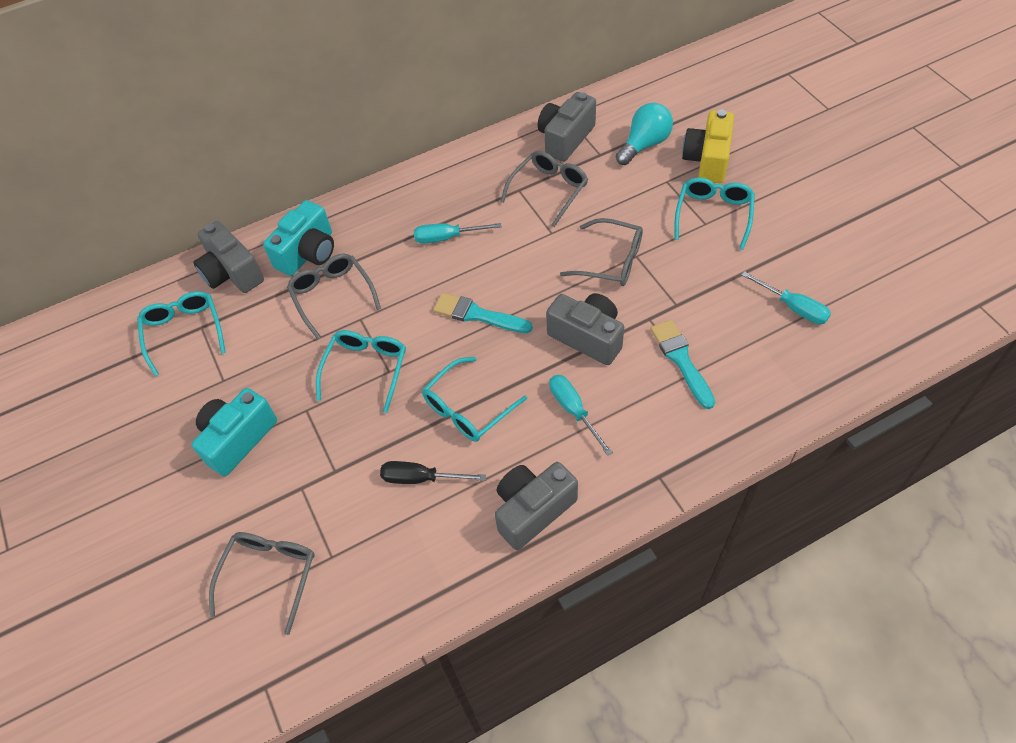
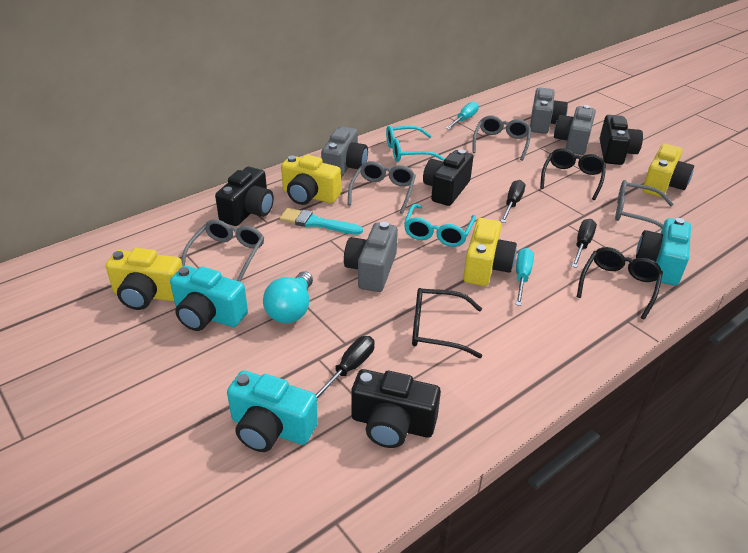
black camera: none = 0 -> [215,167,274,226] [351,369,441,448] [423,149,473,206] [600,115,643,165] = 4
black glasses: none = 0 -> [412,288,482,358] [540,148,606,200] [577,247,663,320] = 3
black screwdriver: [380,461,486,484] = 1 -> [316,336,375,400] [500,180,525,223] [572,219,597,268] = 3
turquoise brush: [433,293,533,333] [650,320,715,409] = 2 -> [279,208,363,235] = 1
turquoise camera: [192,388,277,476] [263,200,334,276] = 2 -> [170,266,248,331] [227,370,318,452] [636,218,691,286] = 3
turquoise glasses: [137,291,226,376] [316,330,406,413] [422,357,527,442] [674,178,755,250] = 4 -> [386,126,445,162] [404,204,476,247] = 2
turquoise screwdriver: [414,223,502,244] [549,375,613,456] [741,271,831,324] = 3 -> [446,101,479,130] [516,248,534,306] = 2
yellow camera: [682,110,734,183] = 1 -> [106,248,183,310] [281,155,341,205] [463,218,517,286] [643,144,694,197] = 4

